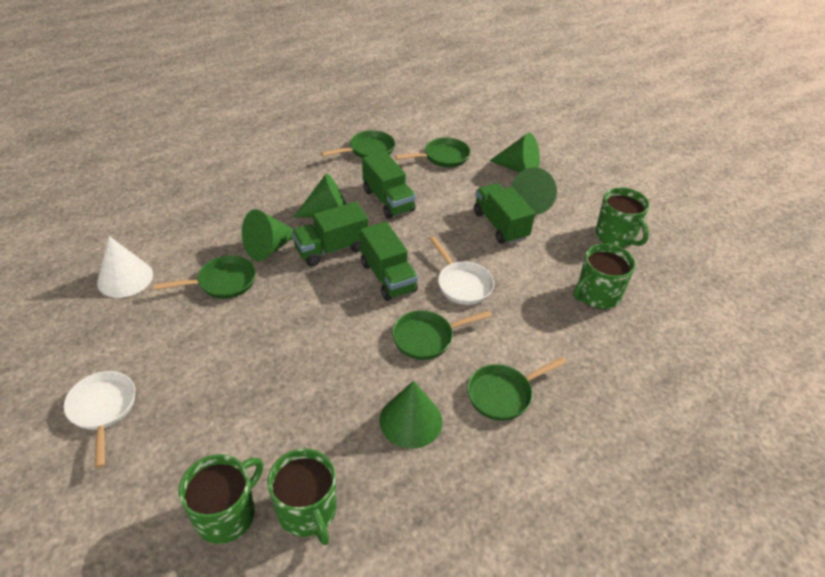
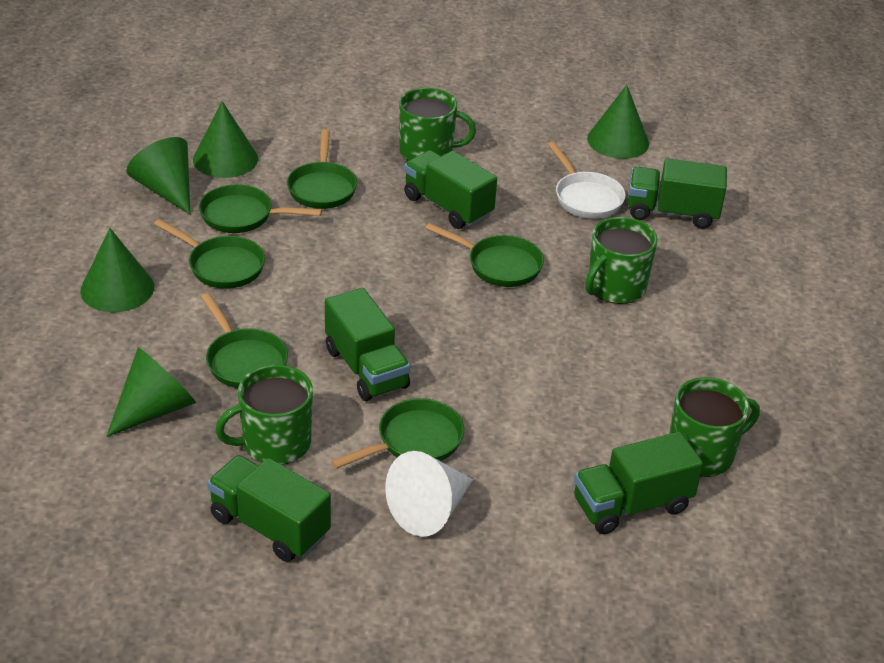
green pan: [154,255,256,299] [321,130,395,158] [392,310,492,360] [395,137,470,167] [467,357,567,421] = 5 -> [154,219,265,289] [199,184,322,233] [201,293,288,388] [287,129,357,209] [331,398,464,469] [425,223,544,287] = 6
green truck: [291,202,368,266] [360,222,418,301] [362,151,416,219] [474,183,535,244] = 4 -> [207,455,331,562] [325,288,410,401] [404,150,497,229] [574,431,703,534] [628,158,727,229] = 5
white pan: [63,371,135,468] [430,236,494,305] = 2 -> [548,142,626,219] = 1

